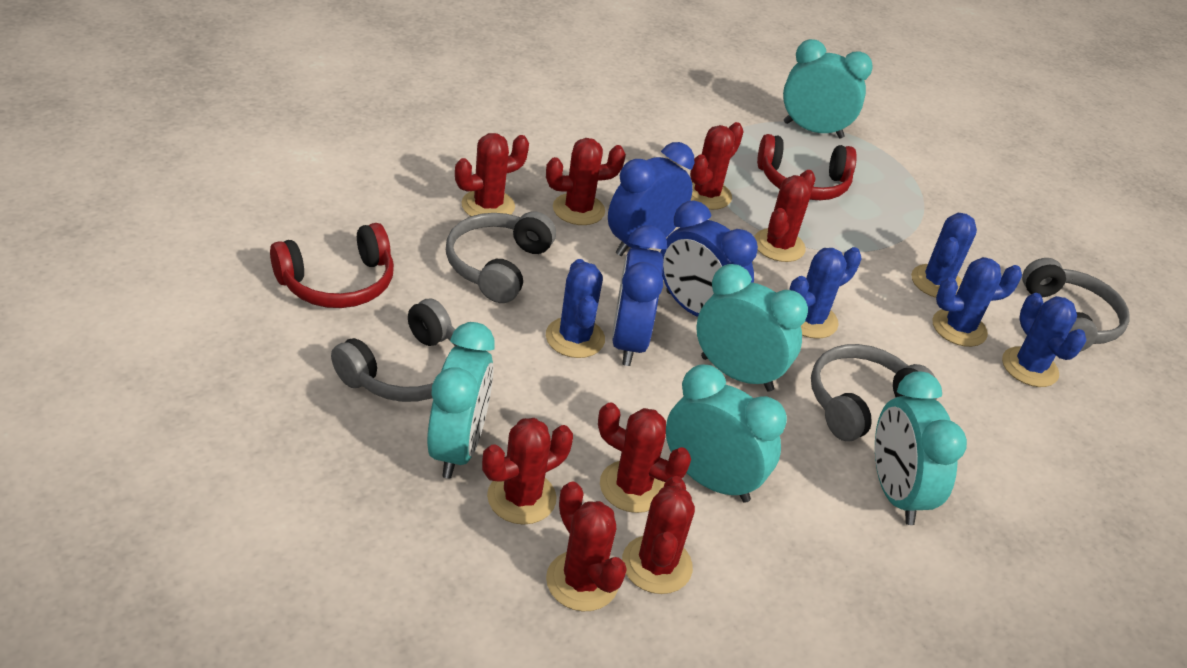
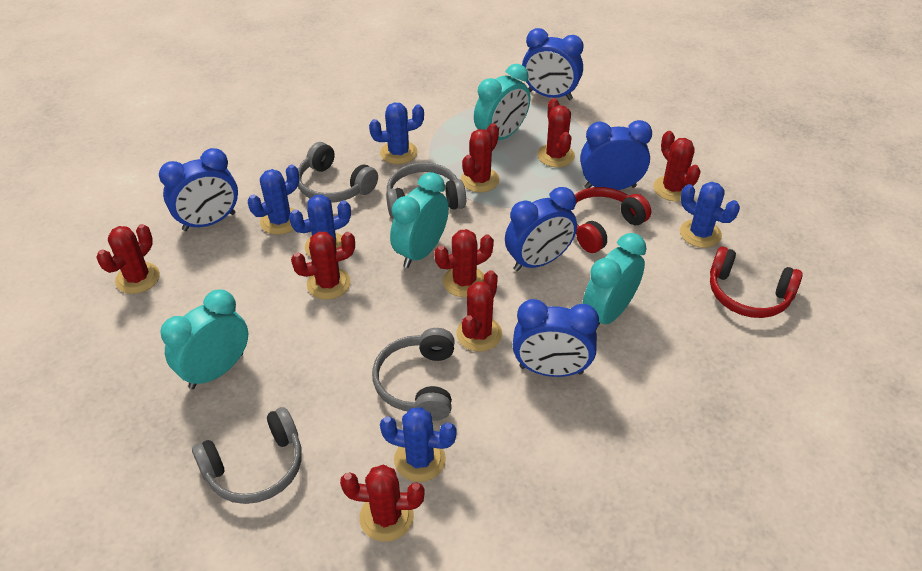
blue clock: [608,142,694,256] [612,225,667,366] [660,201,758,317] = 3 -> [159,148,238,231] [505,187,577,271] [513,299,599,377] [522,28,584,100] [580,120,652,190] = 5
turquoise clock: [427,322,495,479] [666,364,787,503] [696,264,808,392] [783,39,873,138] [875,371,967,525] = 5 -> [160,290,248,389] [390,172,449,268] [474,64,530,140] [582,233,647,328] = 4

